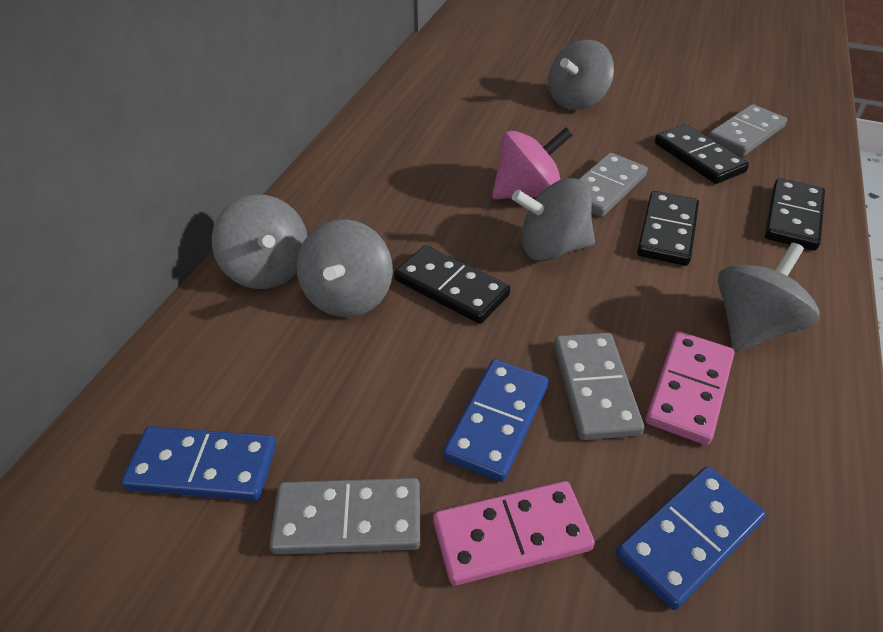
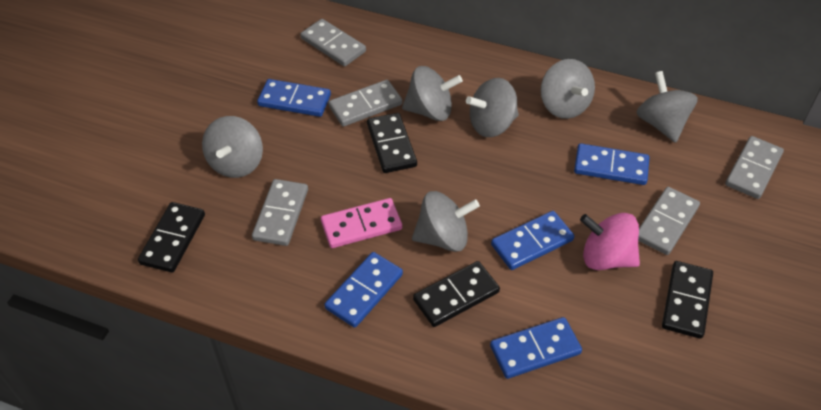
blue domino: [121,426,276,501] [443,359,548,482] [616,466,766,610] = 3 -> [257,79,331,117] [324,252,403,328] [490,317,582,379] [491,211,574,270] [574,143,649,185] = 5
grey domino: [269,478,421,555] [554,332,644,440] [579,153,648,217] [708,104,787,156] = 4 -> [252,179,308,246] [300,19,366,66] [328,80,402,127] [638,187,700,255] [725,136,784,199] = 5
grey spinning top: [212,194,307,289] [296,219,393,317] [512,178,595,261] [548,40,614,110] [718,243,819,352] = 5 -> [202,116,263,178] [402,66,463,121] [412,191,480,252] [466,78,519,137] [541,59,595,119] [636,71,698,143] = 6
pink domino: [433,481,595,586] [645,331,734,445] = 2 -> [321,198,402,248] = 1

